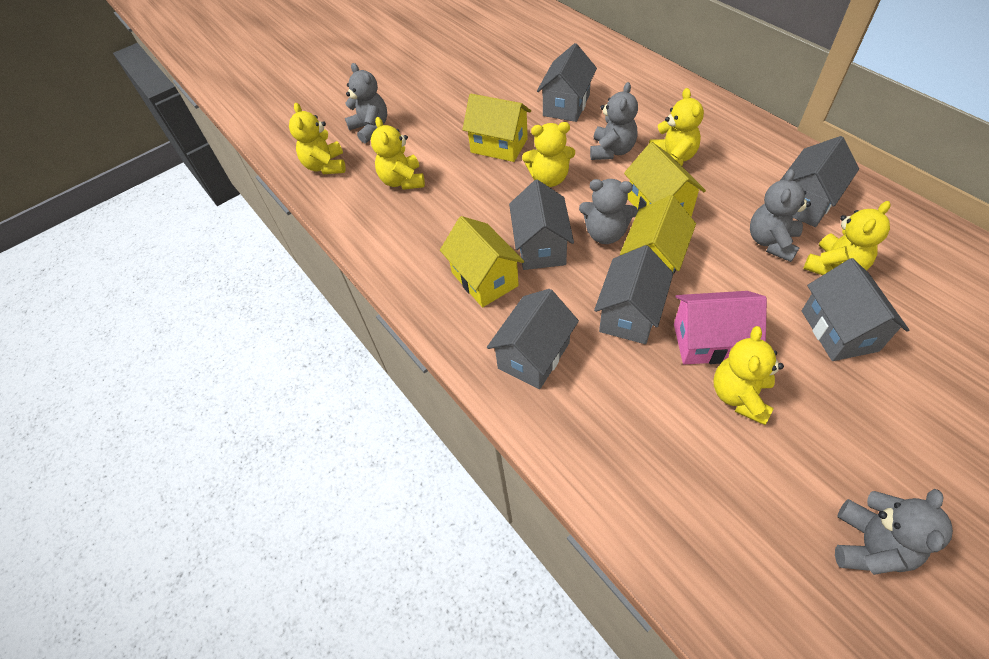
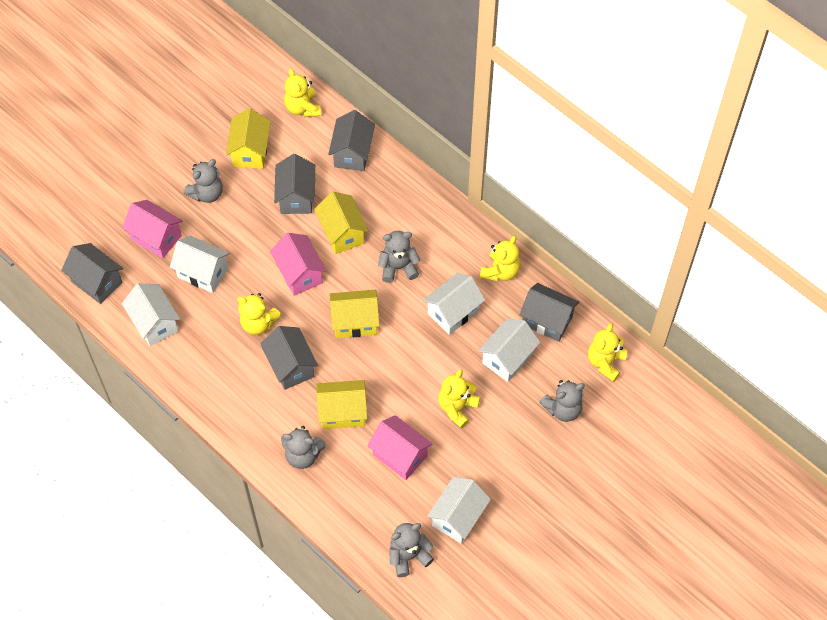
grey house: [487,289,579,389] [509,180,574,270] [537,43,597,122] [594,245,673,344] [781,136,859,227] [802,258,909,361] = 6 -> [61,243,123,304] [260,326,318,390] [274,154,315,214] [328,110,375,171] [519,283,579,342] = 5
pink house: [674,291,767,364] = 1 -> [122,200,183,258] [270,233,326,296] [367,415,432,480] = 3
white house: none = 0 -> [122,284,180,346] [170,236,230,293] [423,273,485,335] [427,477,491,544] [478,318,540,382] = 5
yellow teddy bear: [289,103,346,174] [371,117,425,190] [522,122,575,187] [649,88,704,166] [713,326,784,425] [804,201,891,275] = 6 -> [237,293,281,335] [284,69,321,117] [438,369,480,428] [480,236,520,282] [588,323,627,382] = 5

